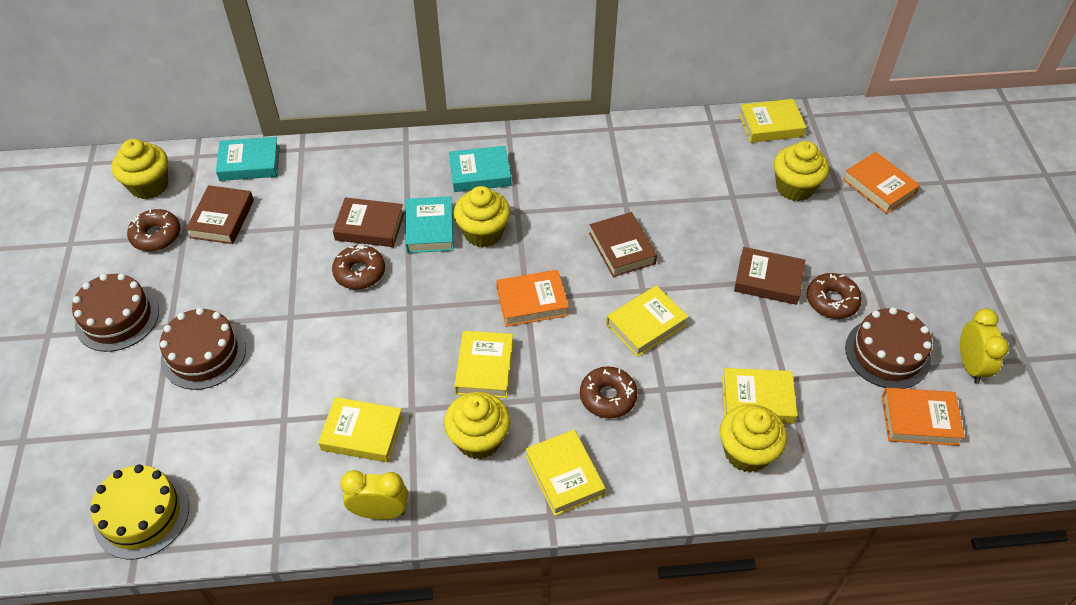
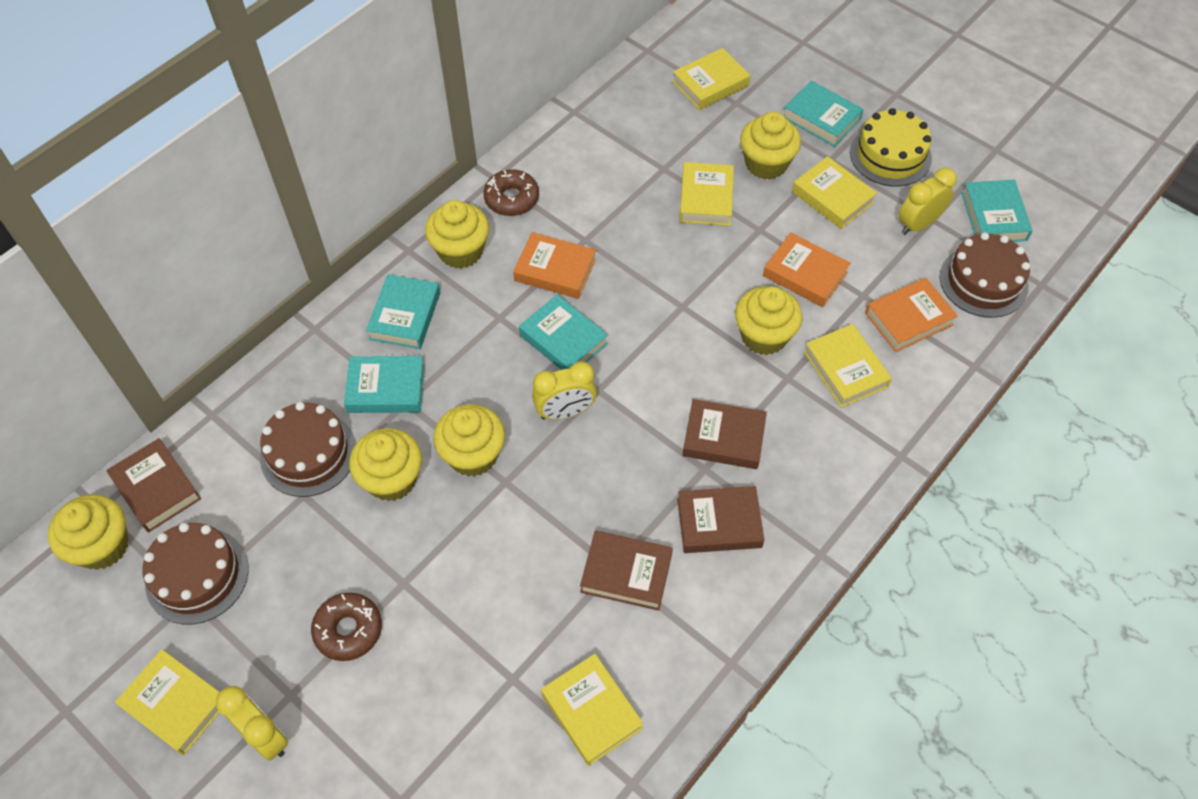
brown donut: [127,209,180,251] [332,244,385,289] [580,366,637,418] [807,273,862,319] = 4 -> [311,593,382,661] [483,169,539,216] = 2
turquoise book: [216,137,280,181] [405,196,454,253] [449,146,511,192] = 3 -> [344,356,425,413] [366,274,440,349] [519,294,608,370] [784,81,864,147] [961,180,1033,242] = 5
yellow clock: [341,470,408,520] [960,308,1009,384] = 2 -> [216,686,288,761] [532,361,597,420] [899,168,957,235] = 3
yellow cupcake: [112,139,168,199] [444,392,510,459] [454,186,511,248] [720,404,787,473] [774,141,829,201] = 5 -> [48,495,128,570] [349,428,422,501] [425,200,489,269] [433,404,505,477] [735,286,802,355] [740,112,801,180] = 6

